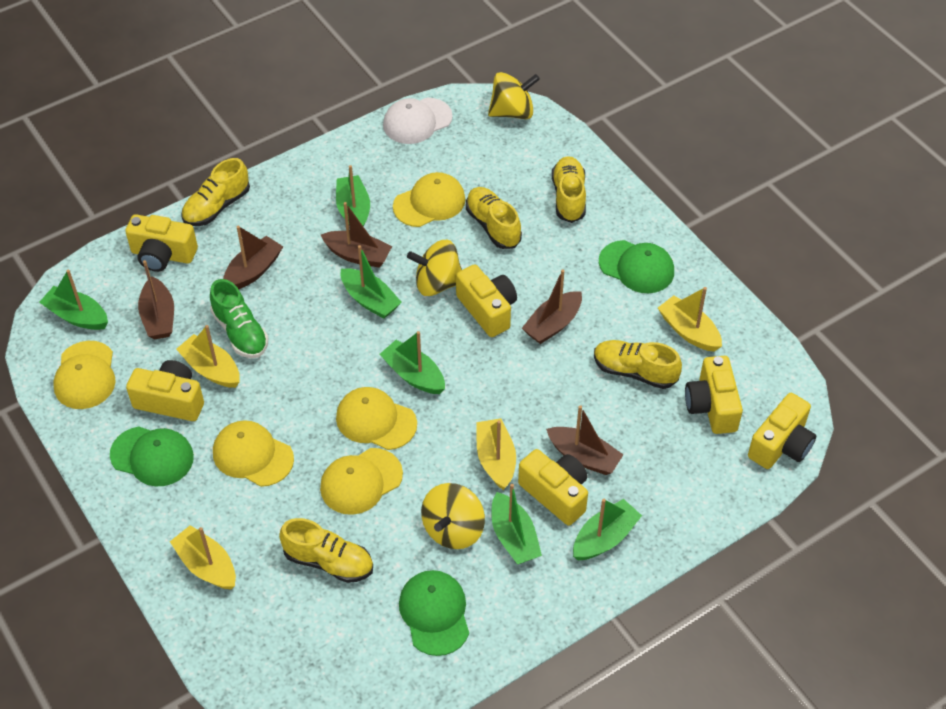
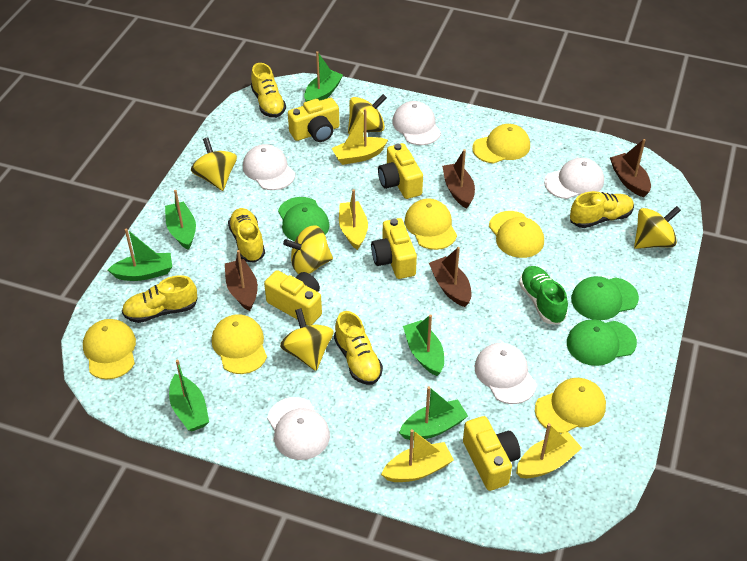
brown boat: [138,260,174,339] [223,225,283,289] [321,202,392,268] [522,270,582,344] [546,405,623,475] = 5 -> [225,250,258,311] [429,247,472,307] [442,149,475,209] [610,139,651,197] = 4
white cap: [383,98,453,144] = 1 -> [243,144,295,190] [267,397,330,460] [392,101,441,145] [475,343,537,404] [544,158,604,199] = 5
yellow camera: [125,214,198,272] [126,360,204,421] [456,264,517,337] [518,449,588,526] [685,356,743,434] [748,393,816,469] = 6 -> [264,270,322,326] [288,98,340,142] [371,218,417,279] [378,143,423,199] [463,416,521,491] = 5
yellow cap: [53,341,116,409] [213,420,294,487] [320,448,403,515] [336,387,417,450] [393,172,466,227] = 5 -> [83,319,136,380] [212,314,267,374] [405,198,457,250] [472,124,530,164] [489,211,544,258] [535,378,606,434] = 6
yellow spinning top: [407,239,462,296] [421,483,485,549] [488,72,540,119] = 3 -> [191,137,237,191] [280,308,333,371] [283,225,333,274] [348,94,387,134] [634,206,681,249] = 5

